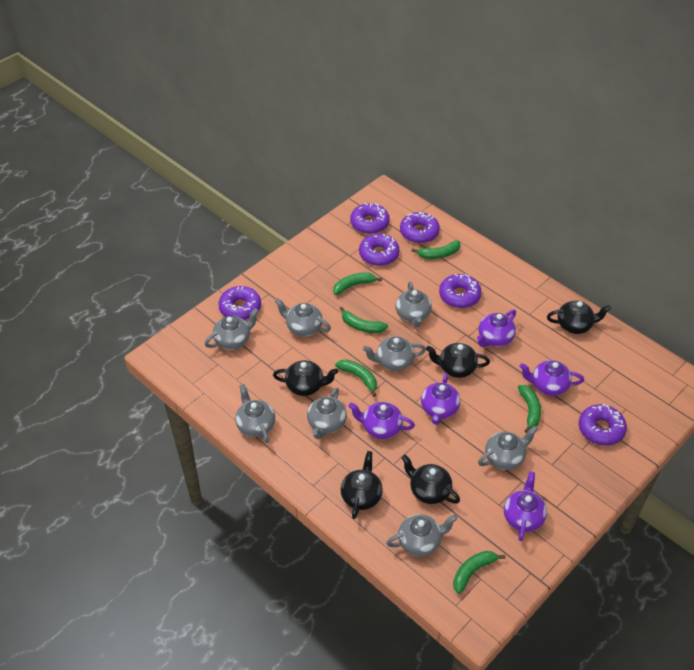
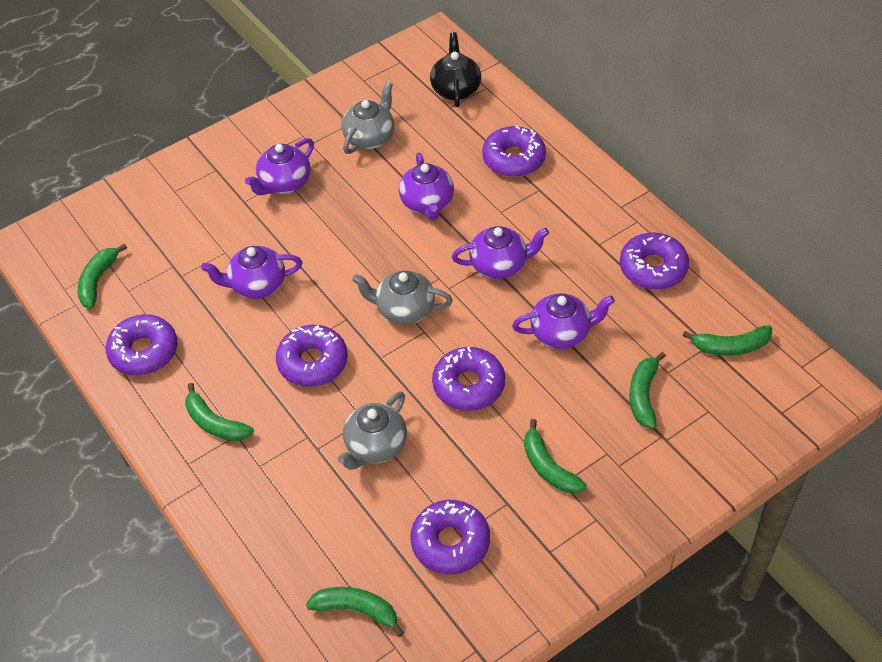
black teapot: [273,360,338,396] [340,451,383,519] [401,455,460,504] [426,343,490,378] [547,301,611,334] = 5 -> [430,32,481,107] = 1
grey teapot: [205,308,259,350] [235,384,275,443] [275,298,331,337] [307,388,347,439] [363,337,426,371] [386,514,457,557] [396,282,432,327] [478,426,538,470] = 8 -> [338,391,407,470] [342,82,394,154] [352,270,453,325] = 3

